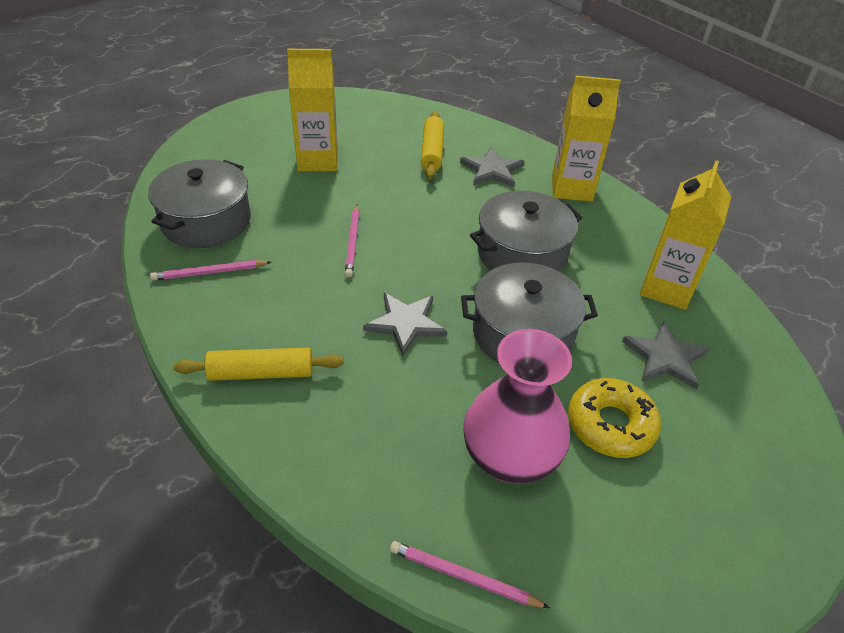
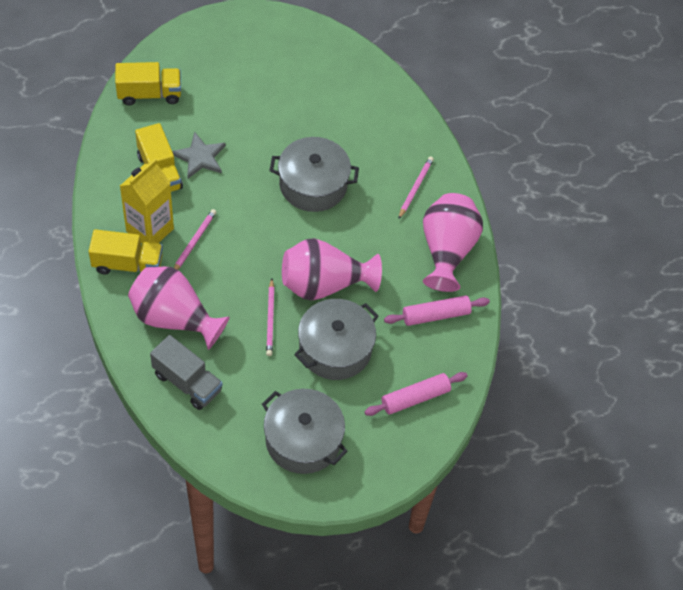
grey star: [363,293,447,356] [460,147,524,187] [622,321,709,390] = 3 -> [172,131,226,178] = 1
grey truck: none = 0 -> [150,335,223,410] = 1
pink rolling pin: none = 0 -> [364,372,468,416] [384,295,490,326] = 2
pink vase: [464,329,572,484] = 1 -> [128,266,229,350] [282,238,382,301] [423,193,483,292] = 3
yellow carton: [287,49,338,171] [552,76,621,202] [640,160,731,310] = 3 -> [120,159,174,243] = 1
yellow donut: [568,378,661,458] = 1 -> none = 0
yellow rolling pin: [173,347,344,381] [421,111,444,179] = 2 -> none = 0
yellow truck: none = 0 -> [89,229,163,274] [115,62,181,105] [135,123,183,192] = 3

